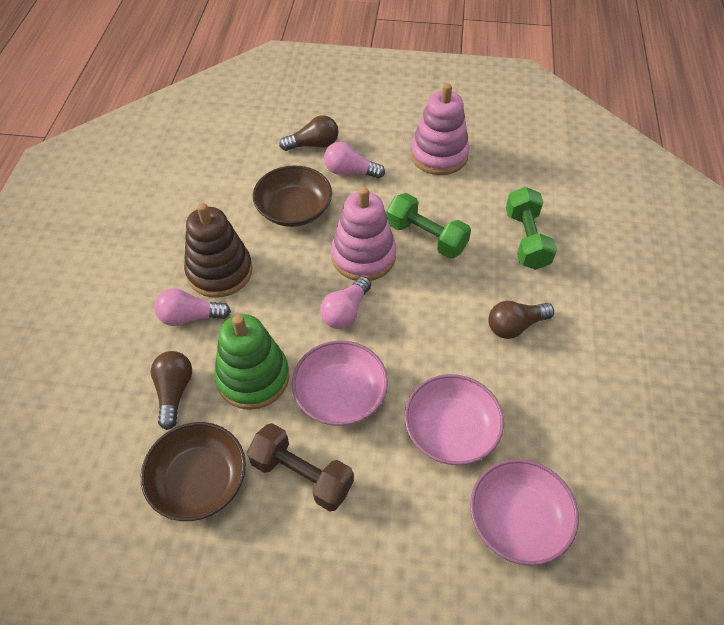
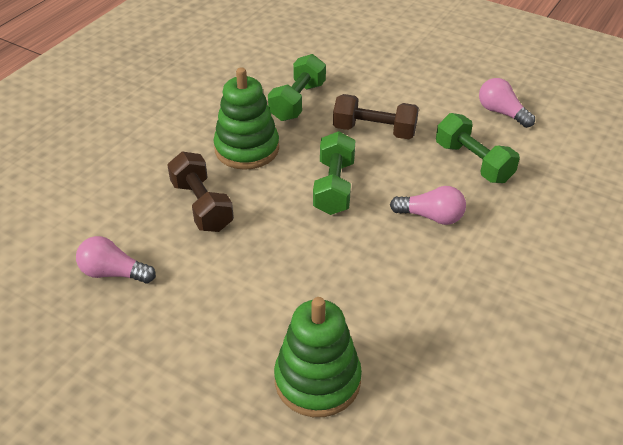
brown bowl: [141,422,246,521] [253,165,332,227] = 2 -> none = 0
brown dumbbell: [247,423,354,511] = 1 -> [167,152,234,232] [333,94,419,139] = 2
brown light bulb: [151,351,192,430] [279,115,338,151] [488,301,554,339] = 3 -> none = 0
brown stacking toy: [184,203,253,298] = 1 -> none = 0
green dumbbell: [386,193,471,259] [506,187,557,270] = 2 -> [268,54,326,121] [313,131,355,215] [436,113,520,183] = 3
green stacking toy: [214,314,289,410] = 1 -> [213,67,279,170] [274,297,362,417] = 2
pink bowl: [292,341,388,426] [405,374,504,465] [470,459,579,566] = 3 -> none = 0
pink stacking toy: [331,187,396,281] [410,83,469,175] = 2 -> none = 0

